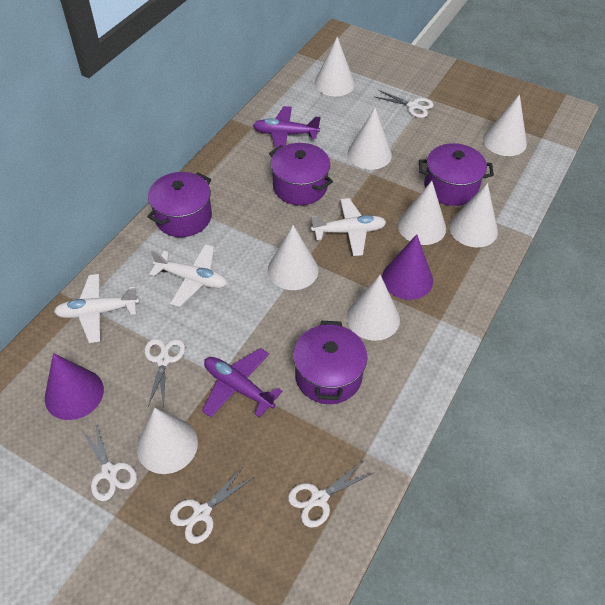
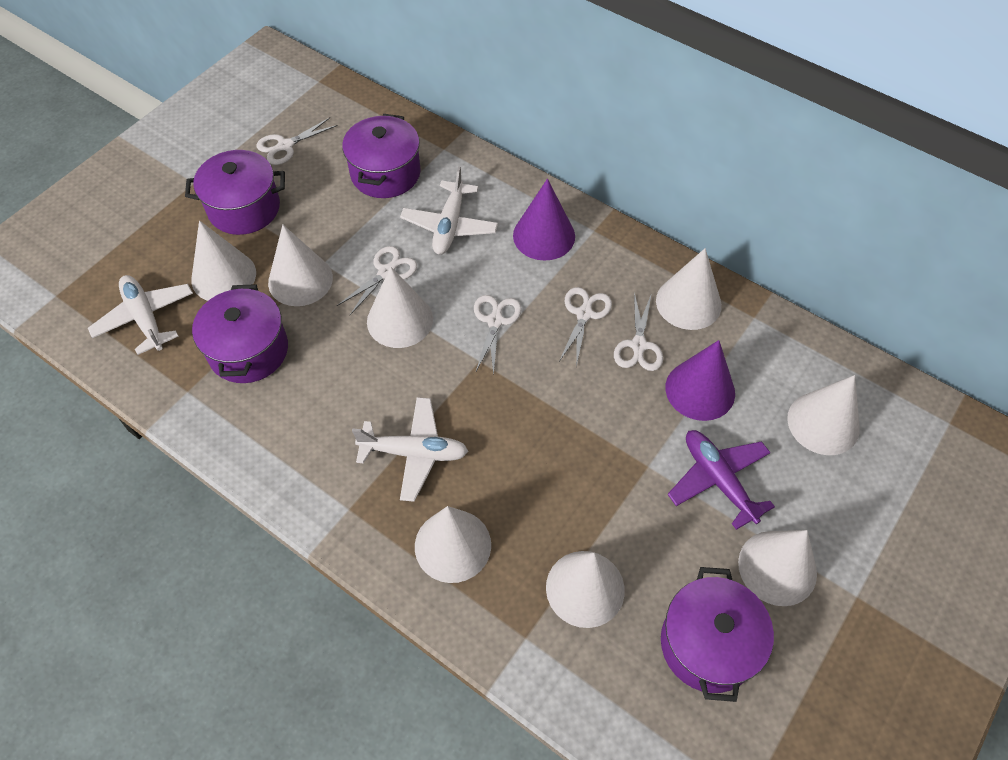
purple plane: [202,348,283,418] [253,106,320,149] = 2 -> [668,430,775,530] = 1

